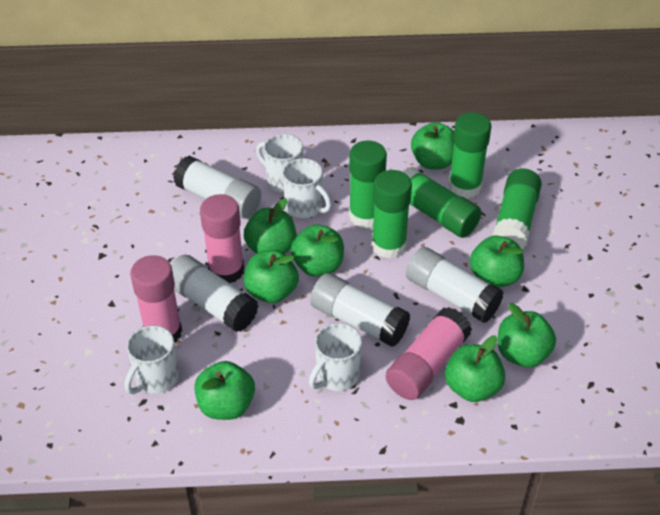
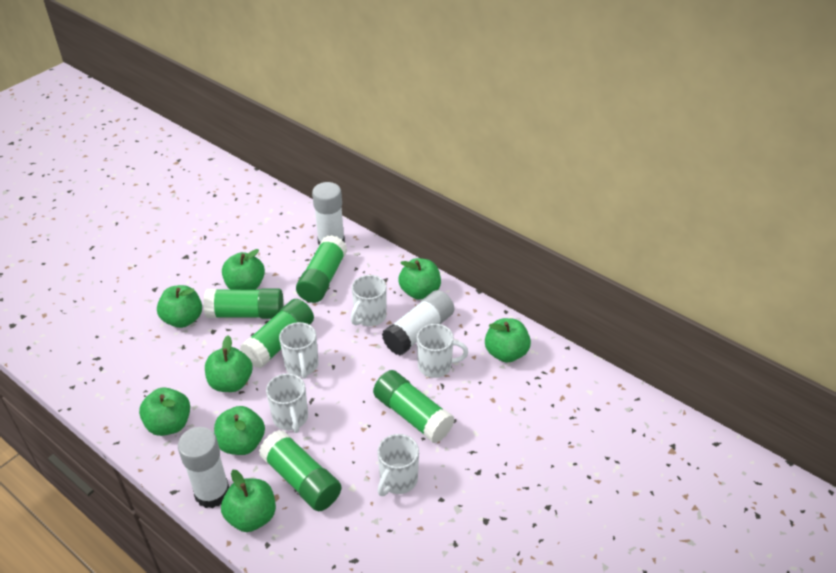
pink glue stick: [130,255,182,343] [200,194,244,283] [386,307,472,400] = 3 -> none = 0
white glue stick: [171,255,258,332] [173,156,261,219] [310,273,410,347] [406,247,504,323] = 4 -> [178,427,229,508] [312,182,345,245] [382,290,454,355] = 3
white mug: [125,325,179,394] [256,134,303,193] [283,158,331,218] [309,323,362,391] = 4 -> [266,373,308,433] [279,322,319,379] [351,275,387,326] [378,434,419,496] [417,324,468,378] = 5

